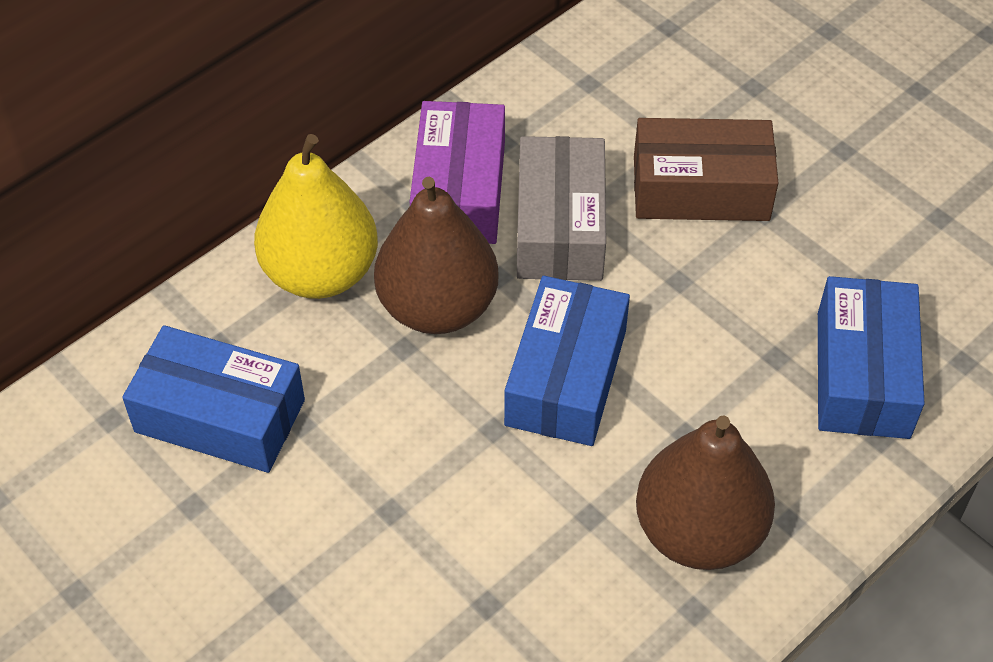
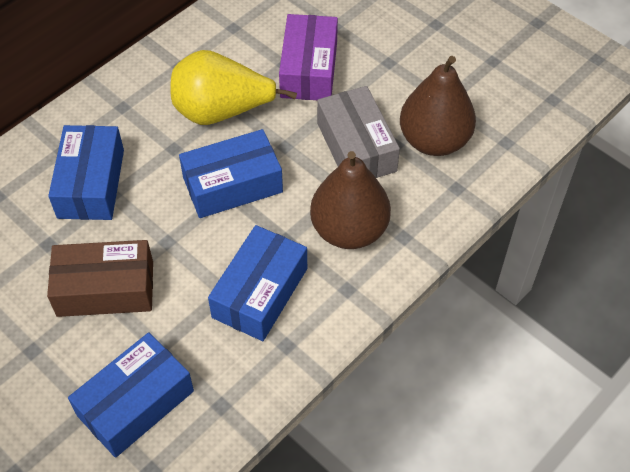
blue box: [122,325,305,473] [504,276,630,446] [818,276,925,439] = 3 -> [48,125,124,220] [68,332,194,458] [179,129,283,218] [208,225,307,341] = 4

